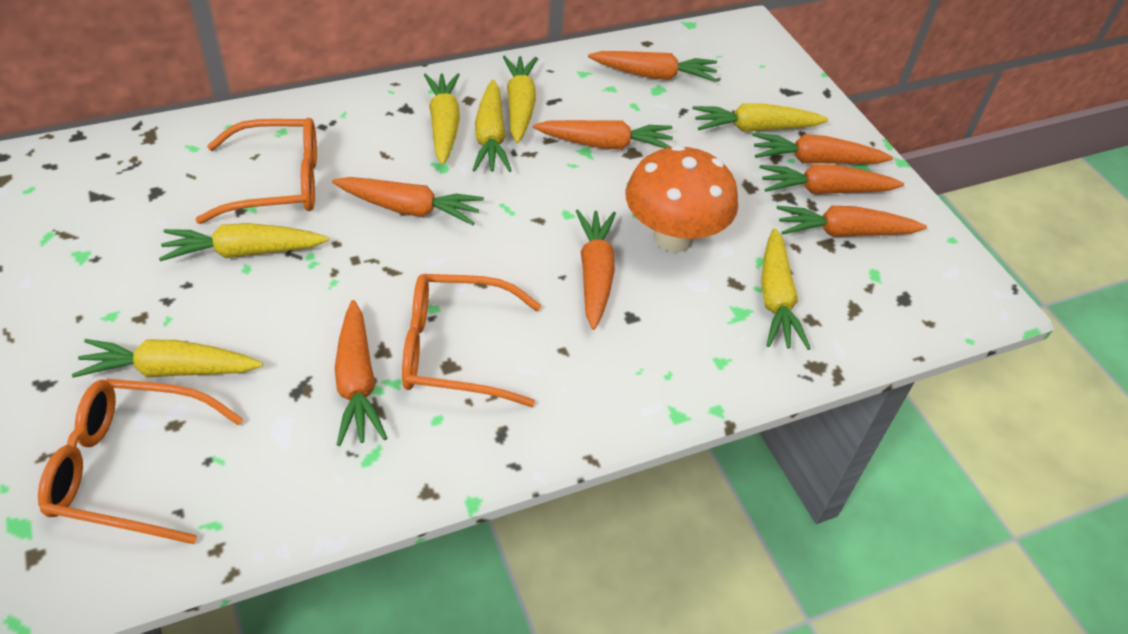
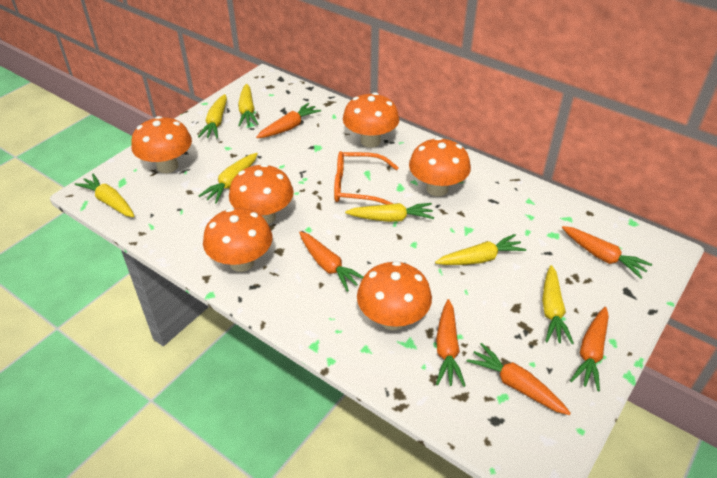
orange carrot: [332,177,484,225] [335,300,387,446] [533,120,673,150] [576,209,616,330] [588,51,717,82] [752,133,893,164] [760,164,904,194] [776,206,927,237] = 8 -> [256,103,321,138] [299,231,363,292] [436,299,466,387] [467,343,571,415] [562,226,652,279] [570,307,609,391] = 6
orange glasses: [38,379,243,544] [196,118,317,224] [402,274,542,407] = 3 -> [334,151,399,205] = 1
orange mushroom: [626,145,738,252] = 1 -> [131,116,192,173] [203,208,272,272] [229,164,294,224] [343,92,399,148] [357,261,432,330] [409,137,471,196] = 6

